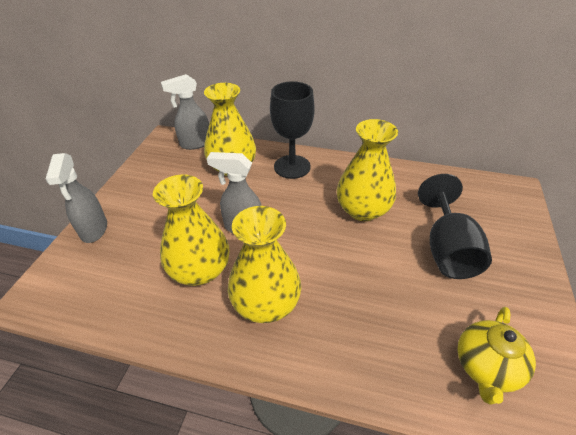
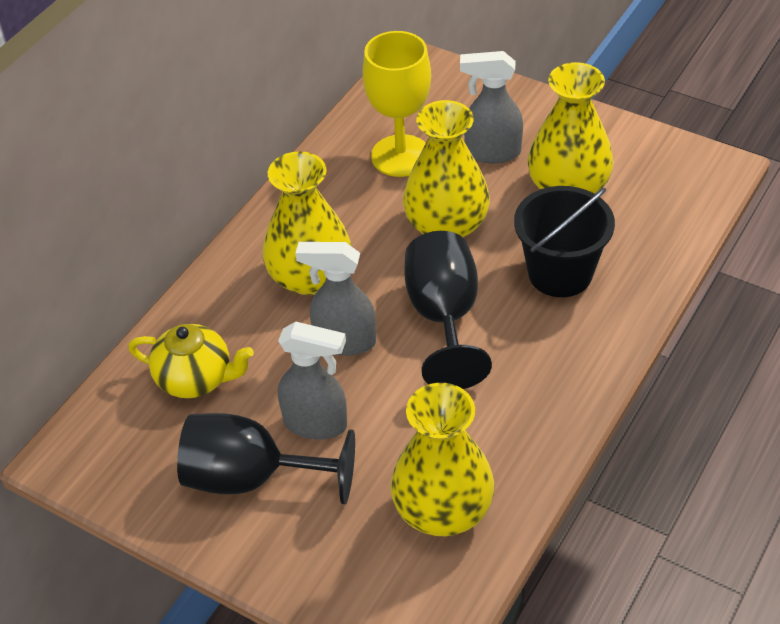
black bucket: none = 0 -> [514,186,615,297] = 1
yellow goblet: none = 0 -> [363,31,431,177] = 1

